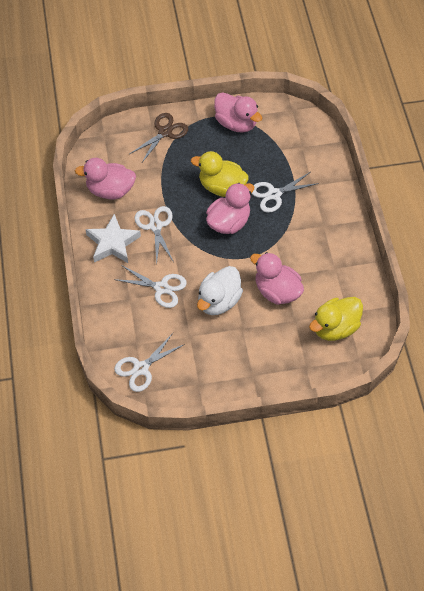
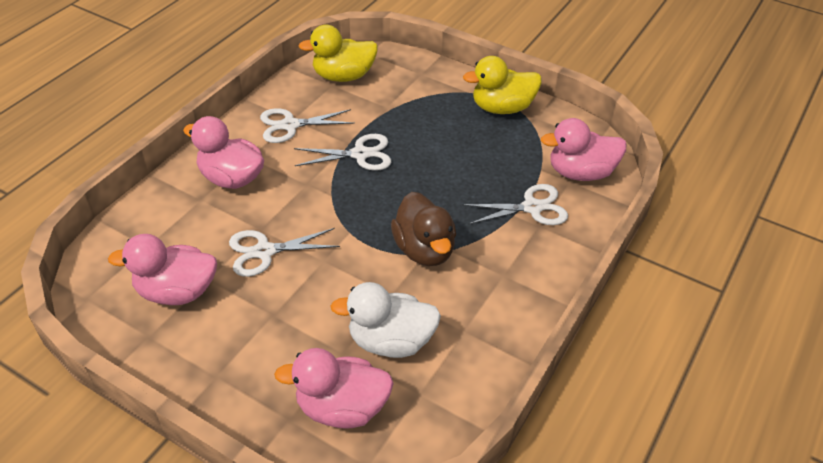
brown duck: none = 0 -> [391,192,456,266] = 1
brown scissors: [130,113,188,162] = 1 -> none = 0
white star: [86,214,141,263] = 1 -> none = 0

